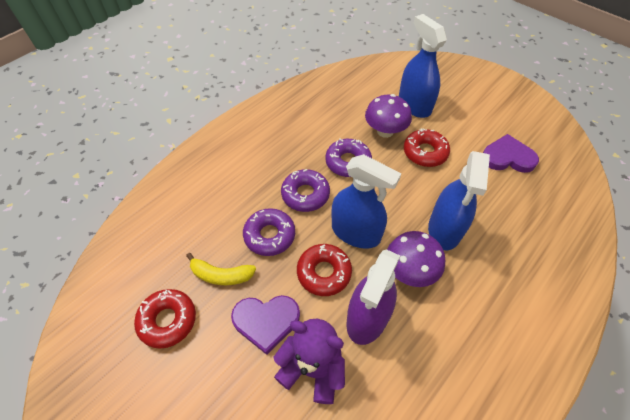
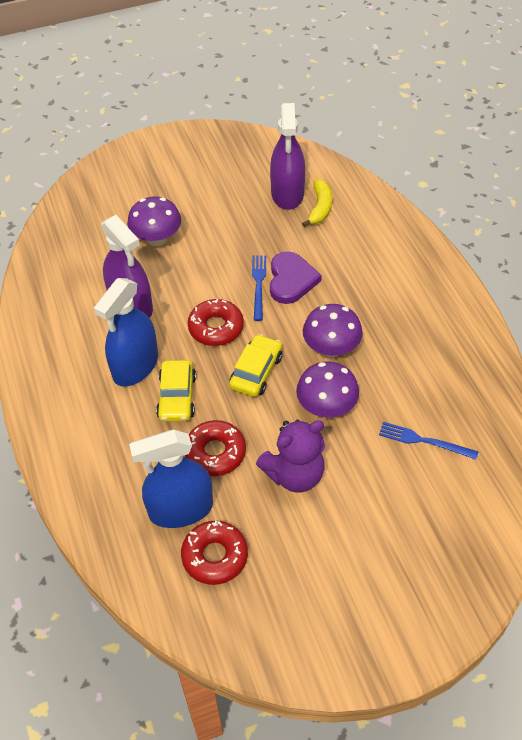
blue fork: none = 0 -> [252,255,266,321] [379,422,478,459] = 2
blue spray bottle: [332,154,402,249] [399,14,447,118] [428,151,490,251] = 3 -> [94,278,158,386] [129,429,213,528] = 2
purple donut: [243,208,295,256] [281,169,330,212] [325,139,372,177] = 3 -> none = 0
purple heart: [231,295,300,355] [483,134,539,173] = 2 -> [270,252,322,304] = 1
purple mushroom: [365,94,412,138] [387,231,445,287] = 2 -> [127,197,181,246] [296,361,359,418] [303,304,363,357] = 3
purple spray bottle: [346,249,400,345] = 1 -> [101,215,153,318] [270,103,305,210] = 2
yellow car: none = 0 -> [156,360,196,422] [229,334,282,397] = 2

